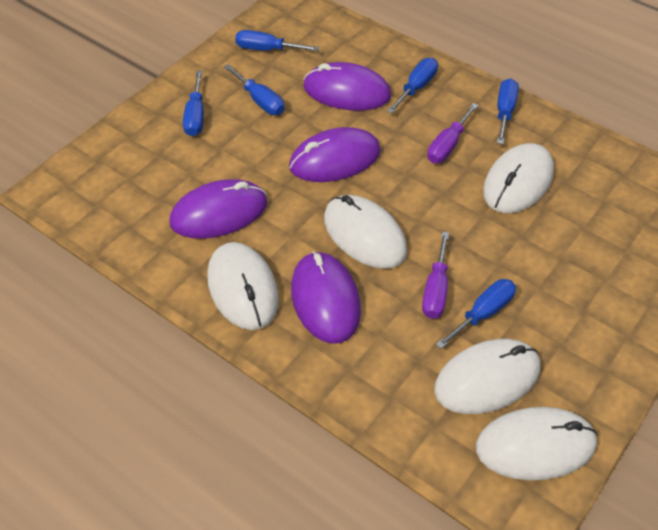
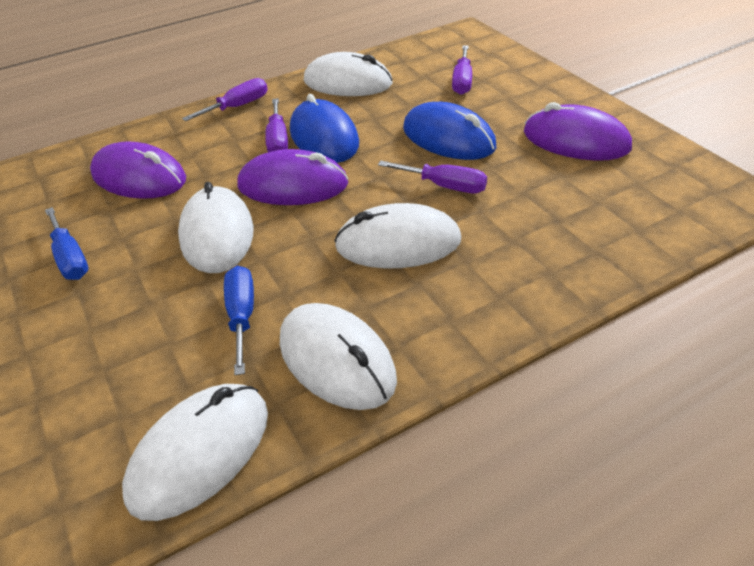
blue mouse: none = 0 -> [290,94,359,163] [403,102,496,160] = 2
blue screwdriver: [183,71,204,136] [224,64,285,115] [235,30,319,51] [387,58,438,113] [436,279,516,349] [497,79,519,144] = 6 -> [45,207,89,280] [224,266,254,375] = 2
purple mouse: [169,179,268,239] [289,127,381,182] [291,251,361,344] [303,62,391,111] = 4 -> [90,141,186,199] [237,149,348,205] [524,102,632,161] = 3
purple screwdriver: [422,232,449,319] [427,103,478,163] = 2 -> [182,78,268,121] [265,98,288,152] [378,161,487,193] [452,45,472,95] = 4

